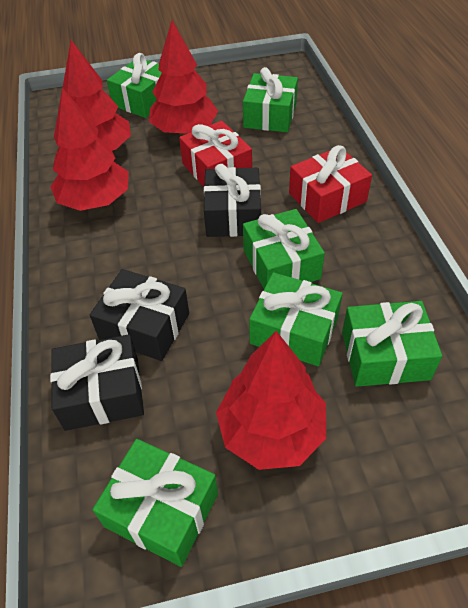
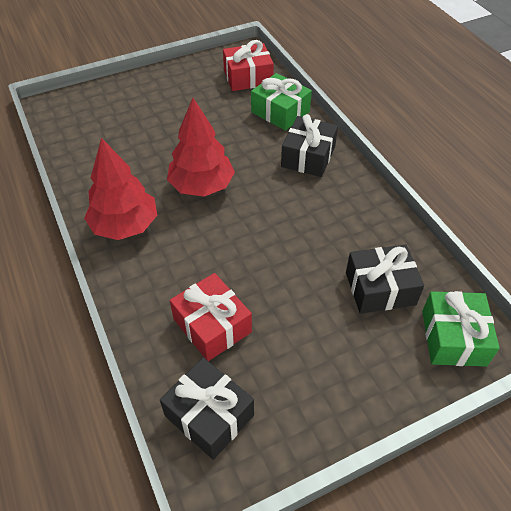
green gift: [93,439,218,567] [107,53,162,118] [243,67,298,132] [243,209,325,289] [249,272,343,366] [342,301,442,387] = 6 -> [251,73,312,131] [422,291,500,366] = 2
red tree: [50,88,129,211] [63,40,131,151] [149,20,218,135] [216,331,326,470] = 4 -> [84,138,157,240] [167,98,235,197] = 2

